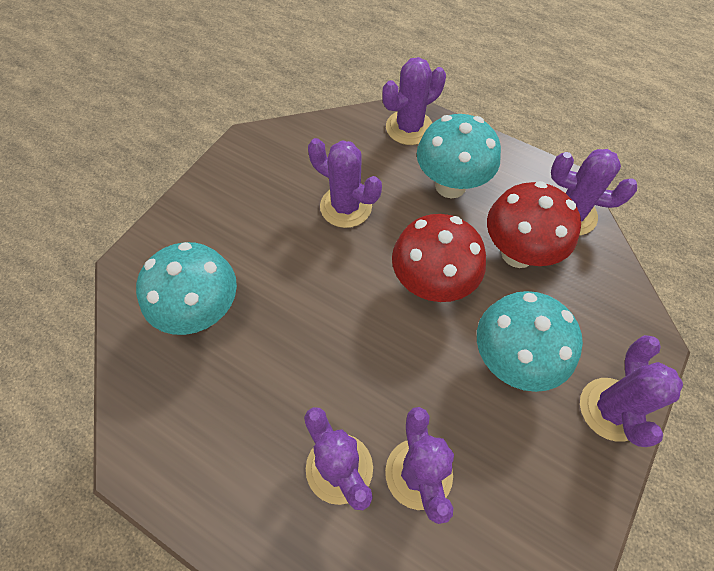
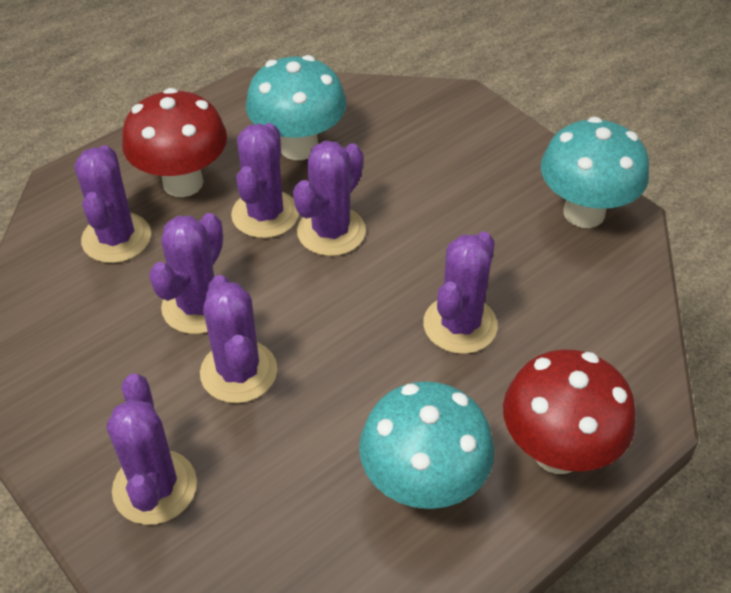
purple cactus: [304,407,373,510] [308,138,382,228] [382,57,446,145] [385,407,454,524] [551,149,637,236] [580,335,683,447] = 6 -> [74,145,151,263] [107,373,197,525] [149,213,223,334] [200,275,277,403] [231,123,299,238] [293,141,366,256] [423,231,498,354] = 7

